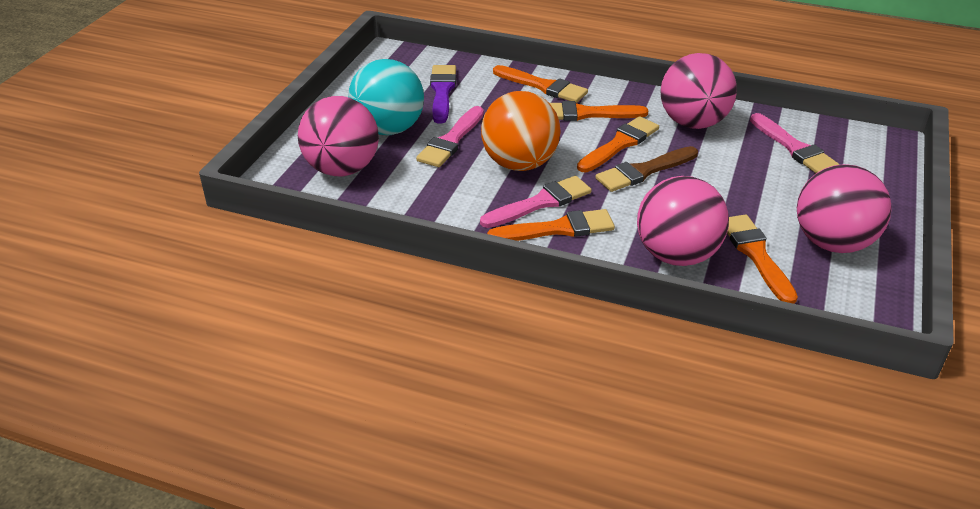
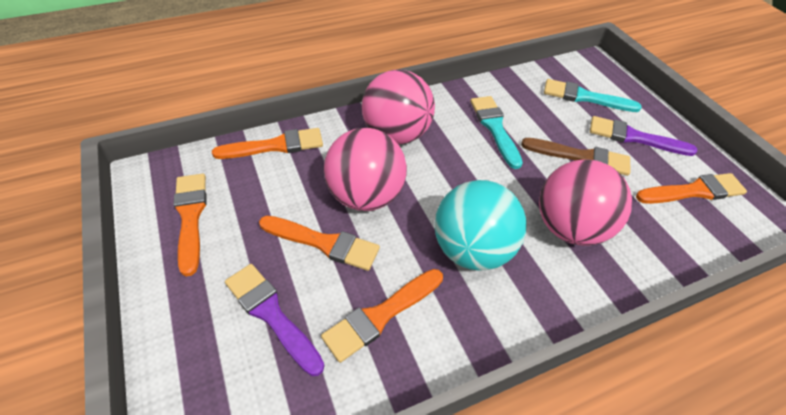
orange ball: [481,91,561,171] = 1 -> none = 0
pink ball: [298,96,379,176] [637,176,729,266] [660,53,737,129] [797,164,892,253] = 4 -> [324,128,407,211] [362,69,435,144] [539,160,632,246] = 3
pink brush: [416,106,484,167] [480,176,592,228] [750,113,840,173] = 3 -> none = 0
purple brush: [430,65,456,124] = 1 -> [225,264,325,376] [590,116,697,156] = 2
turquoise brush: none = 0 -> [470,96,523,169] [544,79,642,112] = 2

